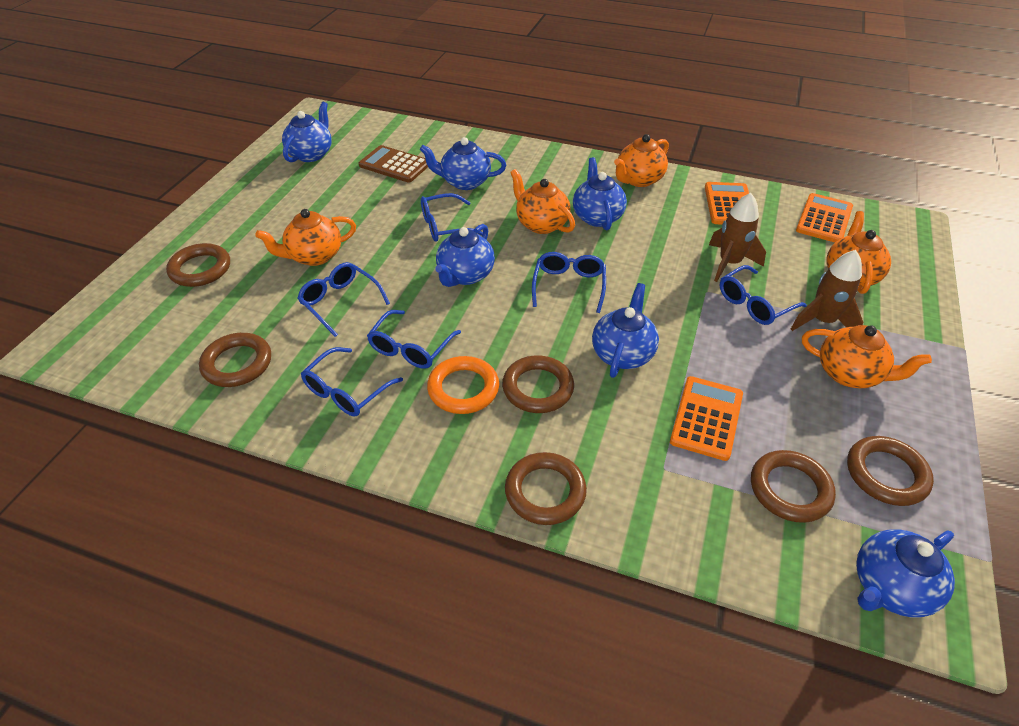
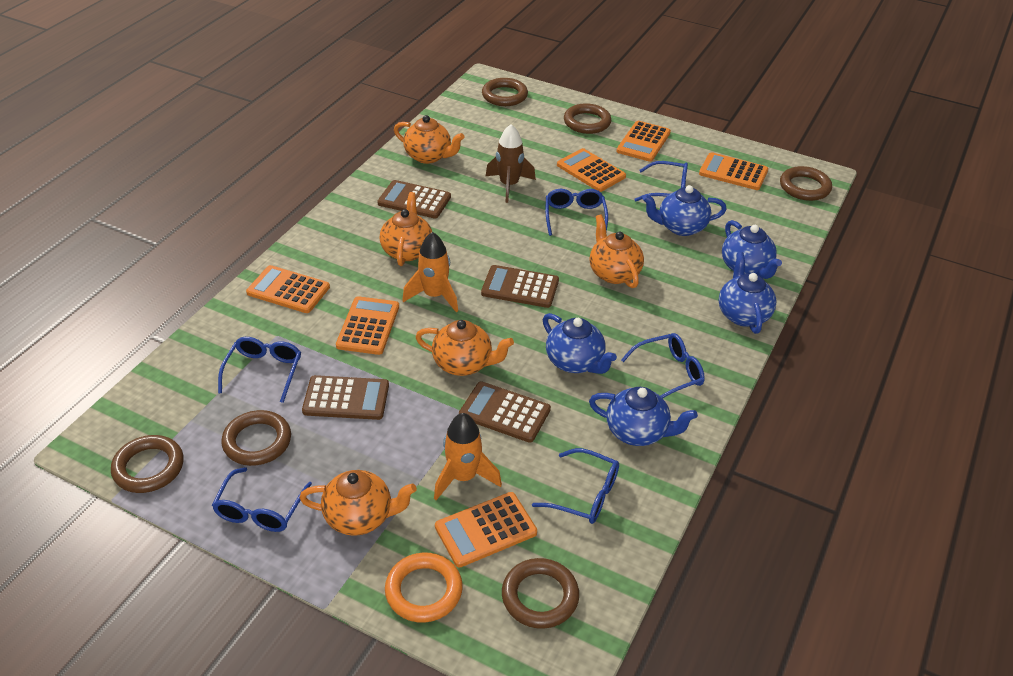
blue teapot: [282,102,332,162] [420,137,506,190] [435,224,495,287] [573,157,627,230] [592,283,659,378] [856,529,955,618] = 6 -> [543,313,617,374] [589,387,698,446] [642,185,727,236] [719,252,777,334] [722,220,782,279] = 5
brown calculator: [359,145,428,183] = 1 -> [302,375,389,420] [378,180,451,218] [459,381,551,443] [481,265,559,308] = 4
brown rocket: [709,193,766,282] [791,250,863,331] = 2 -> [486,124,536,203] = 1
orange calculator: [670,376,743,461] [705,182,749,225] [796,193,853,242] = 3 -> [246,265,330,313] [336,296,399,355] [435,492,537,567] [557,148,626,192] [616,121,671,162] [699,152,768,190] = 6
orange rocket: none = 0 -> [402,232,458,312] [434,413,502,500] = 2

